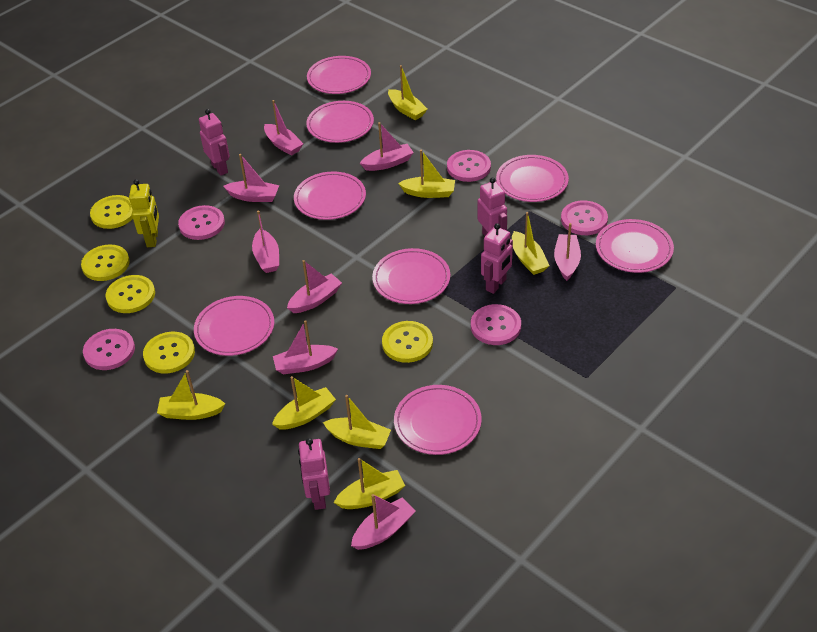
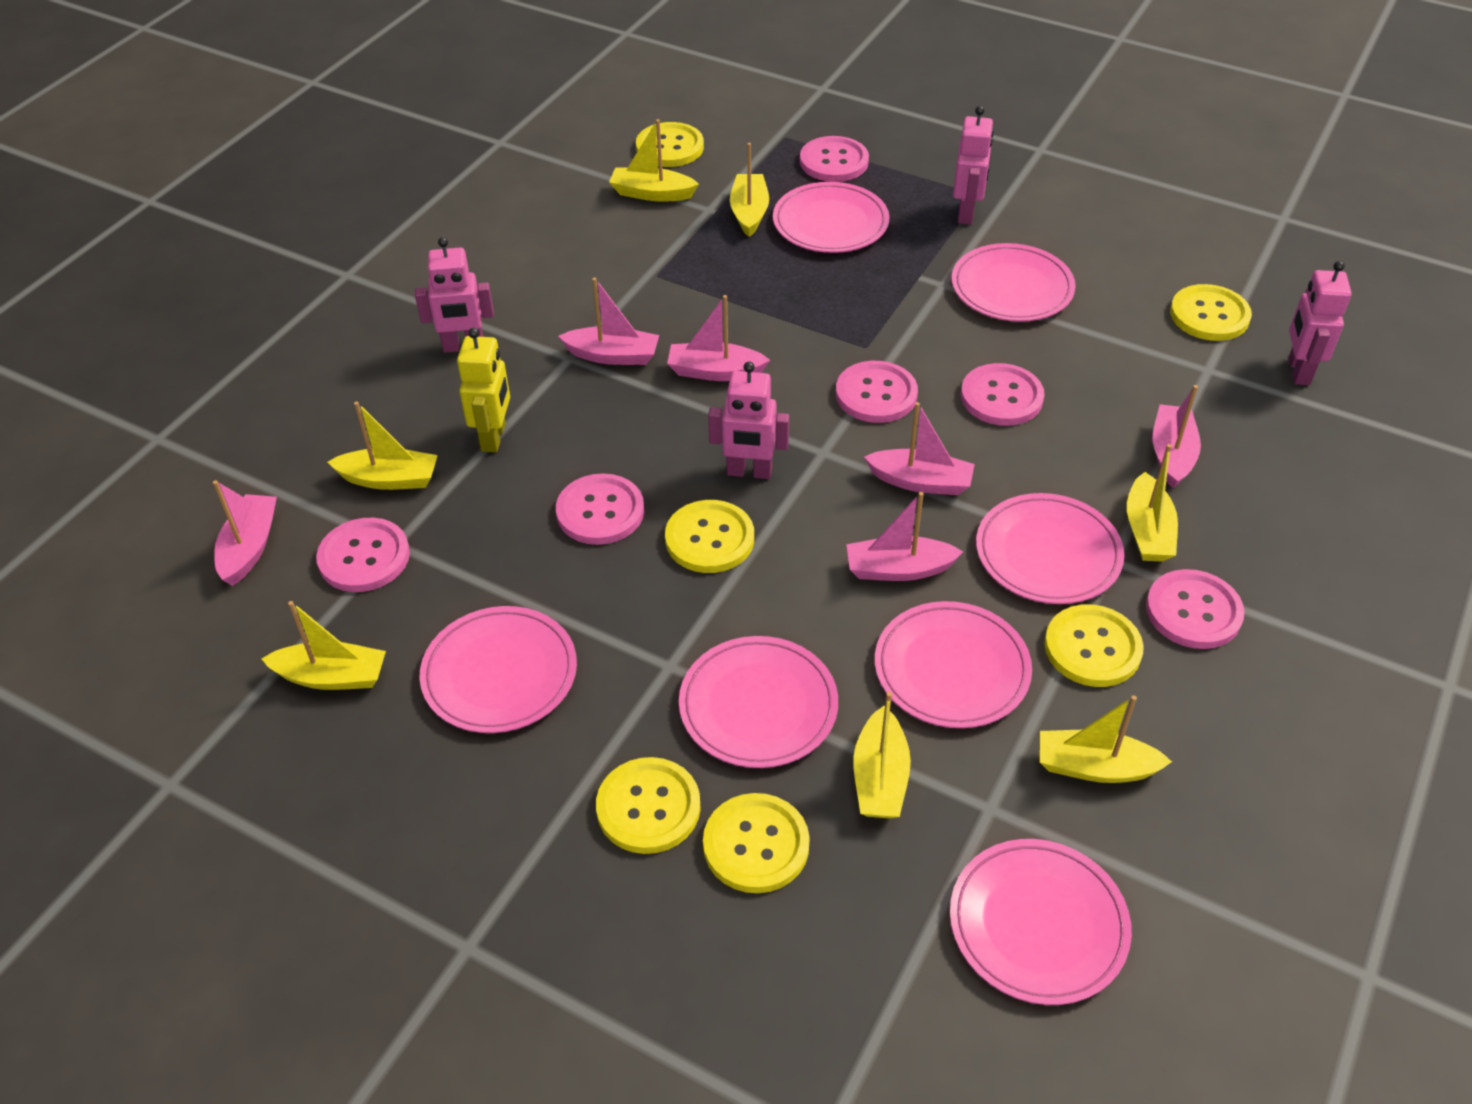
pink boat: [223,154,279,202] [252,210,279,273] [264,100,303,156] [273,320,338,374] [287,260,342,313] [351,494,416,550] [360,122,414,171] [554,223,581,281] = 8 -> [213,480,277,586] [558,277,659,365] [667,295,770,381] [846,492,963,581] [864,402,975,495] [1152,385,1201,488] = 6
pink button: [83,329,135,370] [178,205,225,240] [447,150,491,182] [471,304,521,345] [561,200,608,235] = 5 -> [316,518,410,592] [556,473,644,545] [800,136,869,182] [836,361,918,423] [961,363,1045,426] [1146,569,1245,649] = 6
pink plate: [194,296,274,356] [294,171,366,220] [306,101,374,143] [307,56,371,94] [372,248,450,304] [394,385,482,455] [496,155,569,202] [596,219,674,273] = 8 -> [420,606,577,733] [679,636,838,768] [773,182,889,253] [875,601,1032,728] [950,839,1132,1005] [952,243,1076,322] [976,493,1124,604] = 7
yellow button: [81,244,130,281] [90,195,133,229] [106,275,155,313] [143,332,195,373] [382,321,433,363] = 5 -> [596,757,701,854] [636,122,704,167] [665,500,754,573] [703,793,810,893] [1044,604,1144,687] [1170,284,1252,341] = 6

